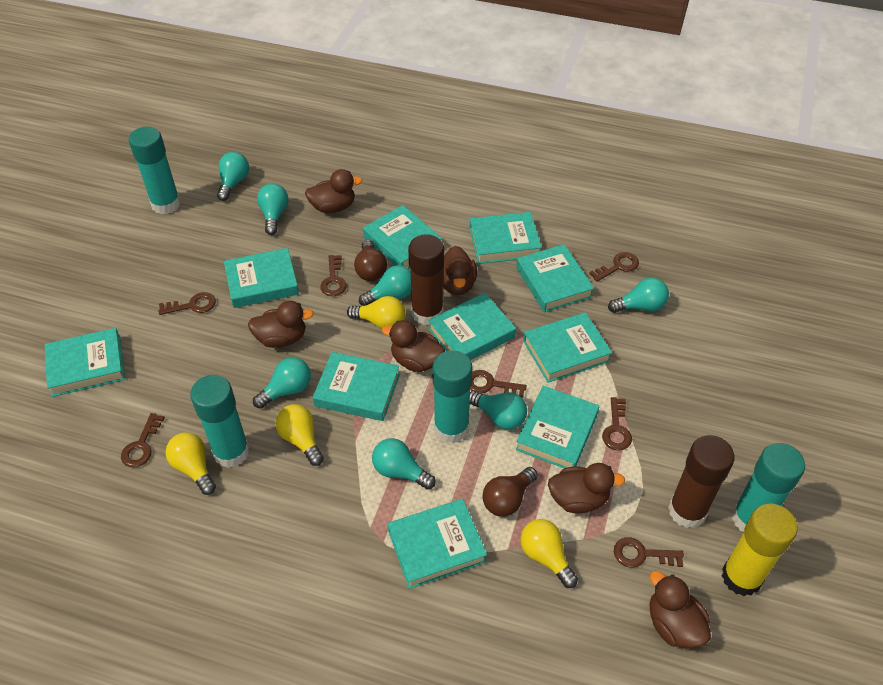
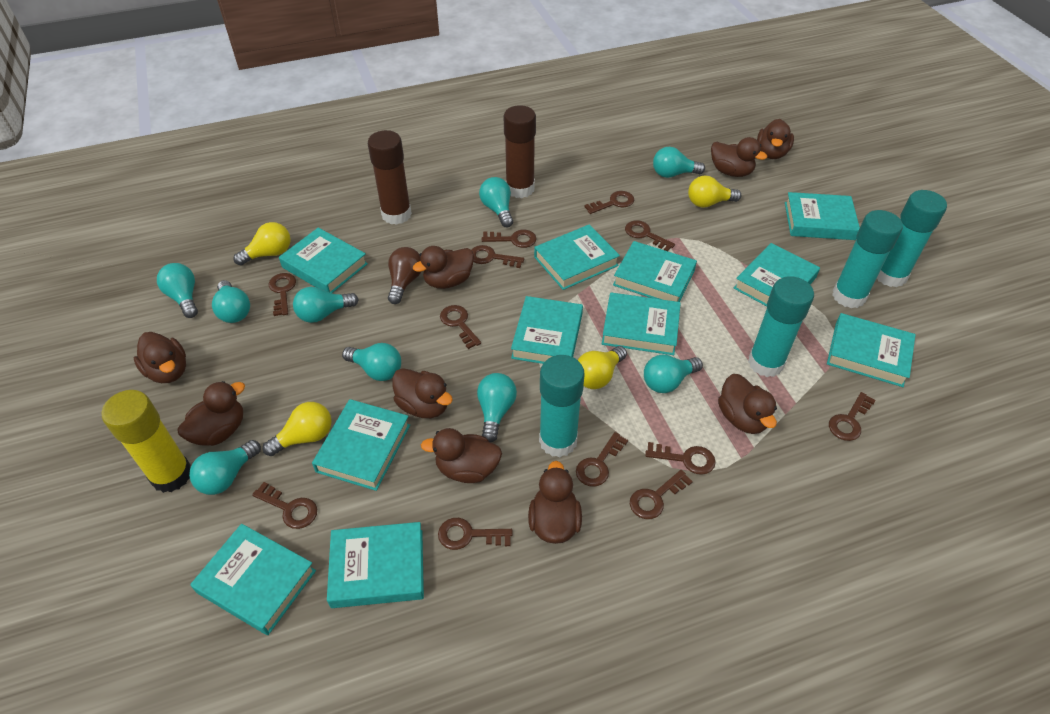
brown duck: [248,301,314,348] [305,169,362,213] [382,320,445,372] [443,246,477,295] [548,463,625,514] [649,570,711,649] = 6 -> [134,332,186,383] [177,381,245,446] [392,368,453,418] [413,246,474,289] [421,428,502,483] [528,461,582,544] [711,137,767,177] [718,374,777,434] [757,119,794,159] = 9
brown key: [121,413,165,467] [158,292,216,315] [320,255,347,296] [470,370,527,398] [589,252,639,282] [602,397,632,450] [614,537,684,568] = 7 -> [252,482,317,529] [269,273,296,316] [438,518,513,550] [440,305,481,349] [471,245,524,268] [482,230,537,248] [576,432,628,487] [584,191,634,214] [625,220,675,251] [630,470,693,519] [645,442,716,475] [829,392,876,441] = 12
brown light bulb: [354,239,387,281] [482,467,538,517] = 2 -> [388,247,421,304] = 1
turquoise book: [45,328,125,397] [224,248,299,308] [313,352,400,421] [363,205,442,268] [388,499,487,589] [428,293,516,360] [470,212,542,264] [516,244,594,313] [516,386,599,468] [523,312,612,383] = 10 -> [190,524,316,635] [279,228,368,293] [312,399,410,491] [327,522,424,608] [511,296,583,364] [534,224,620,290] [602,292,681,355] [613,241,697,302] [734,243,820,306] [785,192,860,240] [827,313,916,387] = 11
turquoise light bulb: [217,152,249,201] [253,357,311,409] [257,183,288,235] [359,265,411,306] [372,438,436,490] [469,391,527,430] [608,277,669,313] = 7 -> [157,263,198,318] [189,440,261,495] [212,280,250,323] [293,287,358,323] [342,343,401,381] [477,373,517,442] [479,177,513,227] [644,355,703,393] [653,147,705,178] = 9

